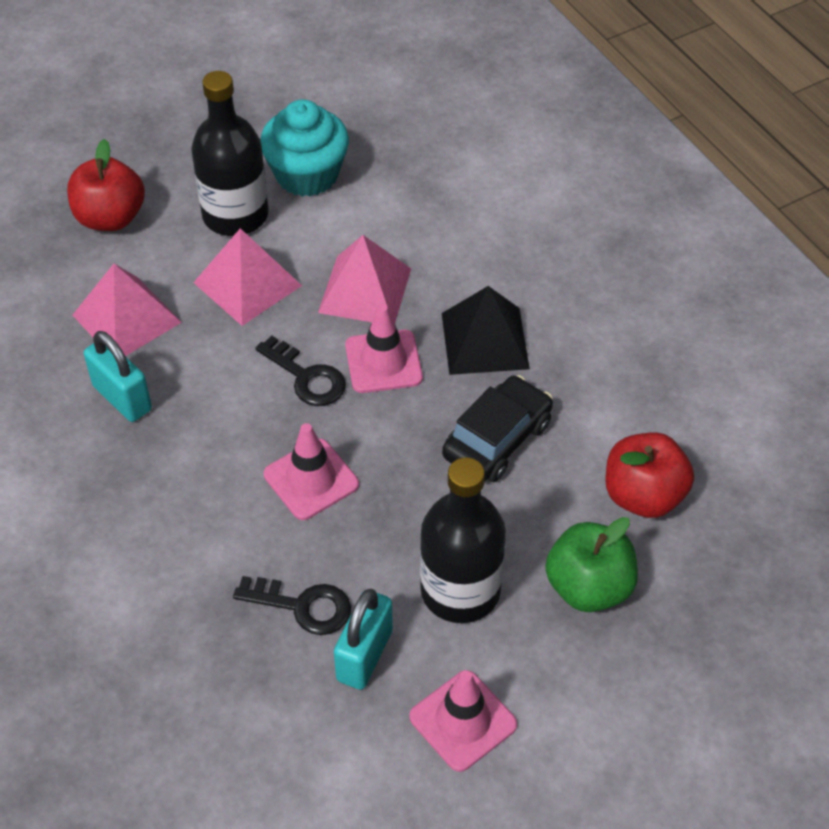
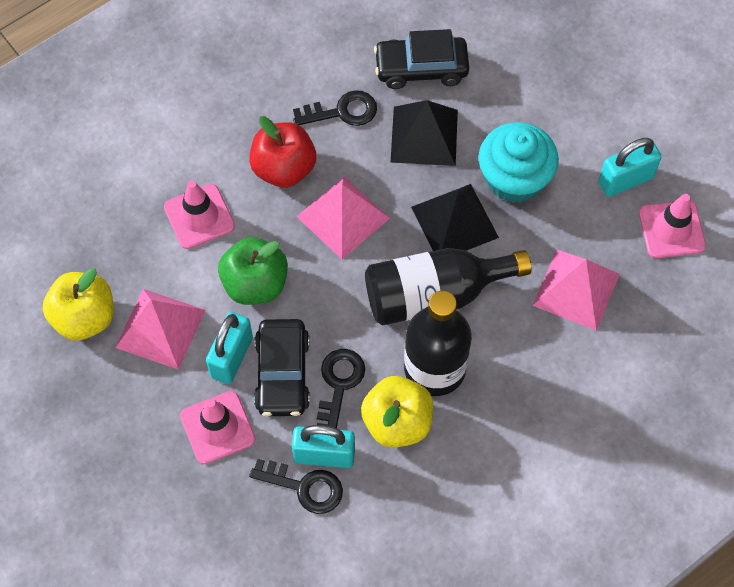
black car: [442,375,553,482] = 1 -> [254,319,310,417] [374,29,469,89] = 2
black key: [233,576,351,635] [255,336,346,406] = 2 -> [249,459,343,514] [293,90,377,126] [317,349,365,428] = 3
black pyramid: [442,286,530,375] = 1 -> [390,100,458,166] [411,184,499,251] = 2
red apple: [67,139,145,231] [605,432,694,518] = 2 -> [249,116,316,188] = 1
turquoise padlock: [84,331,152,422] [334,589,393,690] = 2 -> [206,312,253,384] [292,425,355,468] [598,138,662,197] = 3
yellow apple: none = 0 -> [42,268,114,341] [361,376,433,448] = 2

